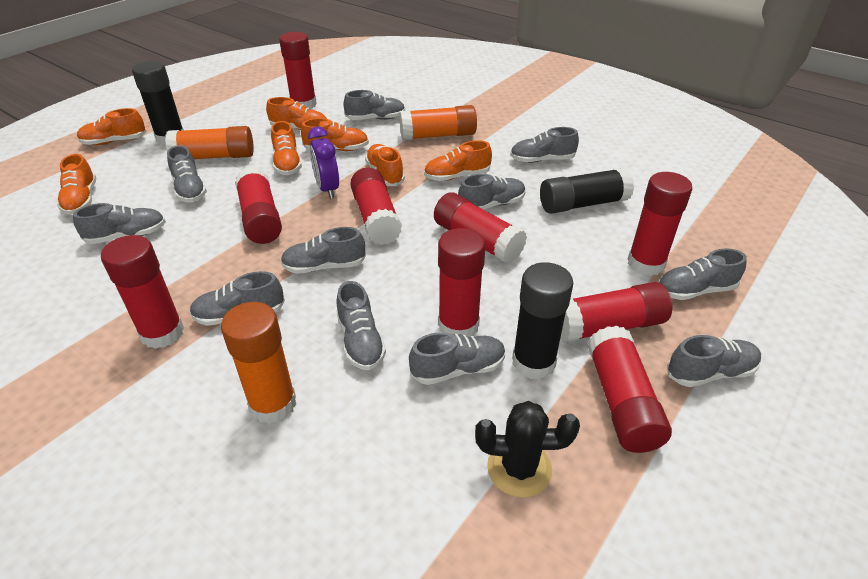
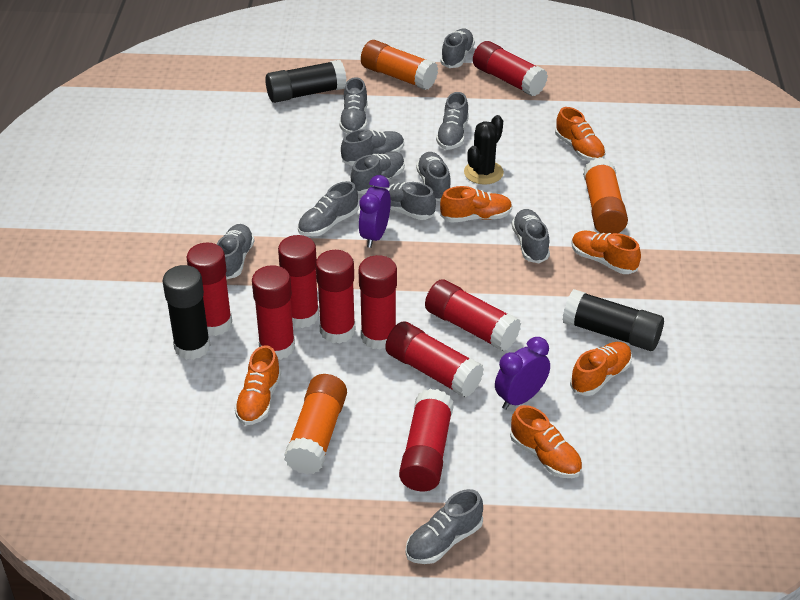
orange shoe: [57,154,96,215] [77,108,147,145] [266,97,327,130] [271,121,302,175] [301,118,369,151] [365,144,405,186] [424,140,492,181] = 7 -> [234,345,281,425] [440,186,512,223] [510,405,582,478] [555,107,606,161] [570,342,632,396] [571,230,641,274] = 6
purple clock: [308,126,339,198] = 1 -> [359,175,391,248] [495,337,550,410] = 2

